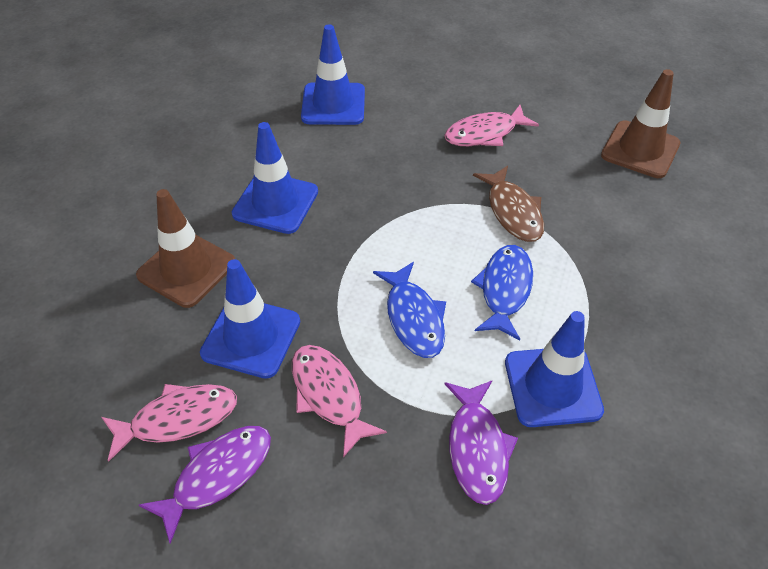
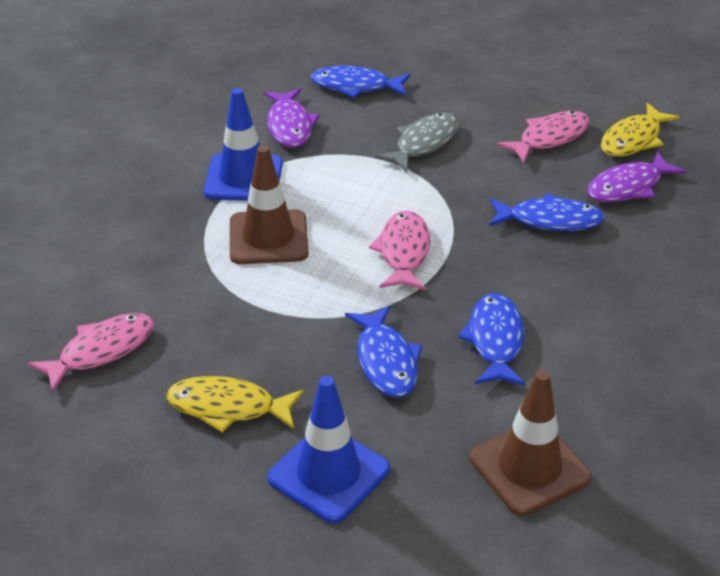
blue fish: [373,262,446,358] [471,245,533,341] = 2 -> [311,66,410,98] [345,305,422,397] [458,293,525,386] [489,193,605,231] = 4
blue traffic cone: [200,259,300,379] [232,122,318,234] [301,24,365,125] [505,311,604,427] = 4 -> [204,88,283,201] [267,376,390,523] = 2
brown fish: [473,166,544,242] = 1 -> none = 0
grey fish: none = 0 -> [375,113,459,172] = 1
yellow fish: none = 0 -> [167,376,304,433] [601,103,680,157] = 2

